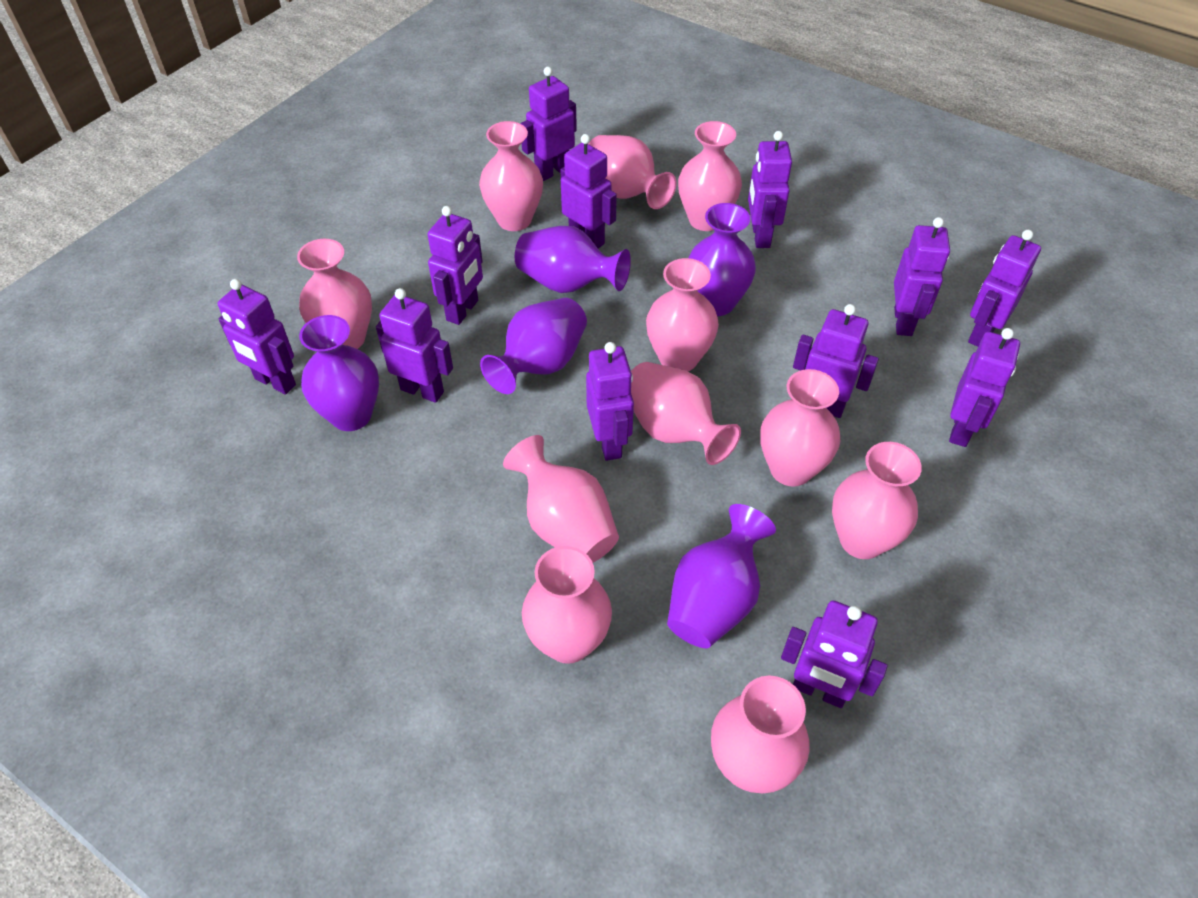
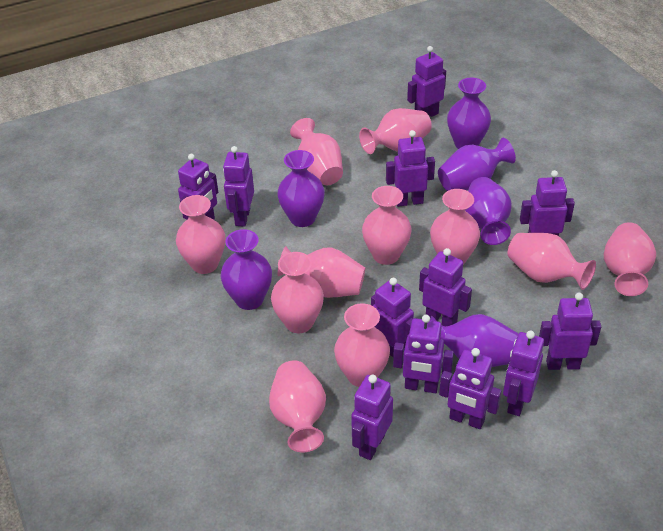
purple vase: [299,315,379,431] [480,298,587,394] [515,226,631,293] [667,504,776,648] [688,203,756,316] = 5 -> [221,229,272,310] [277,150,325,227] [430,314,519,367] [438,138,516,191] [447,78,491,149] [465,177,512,245] = 6

